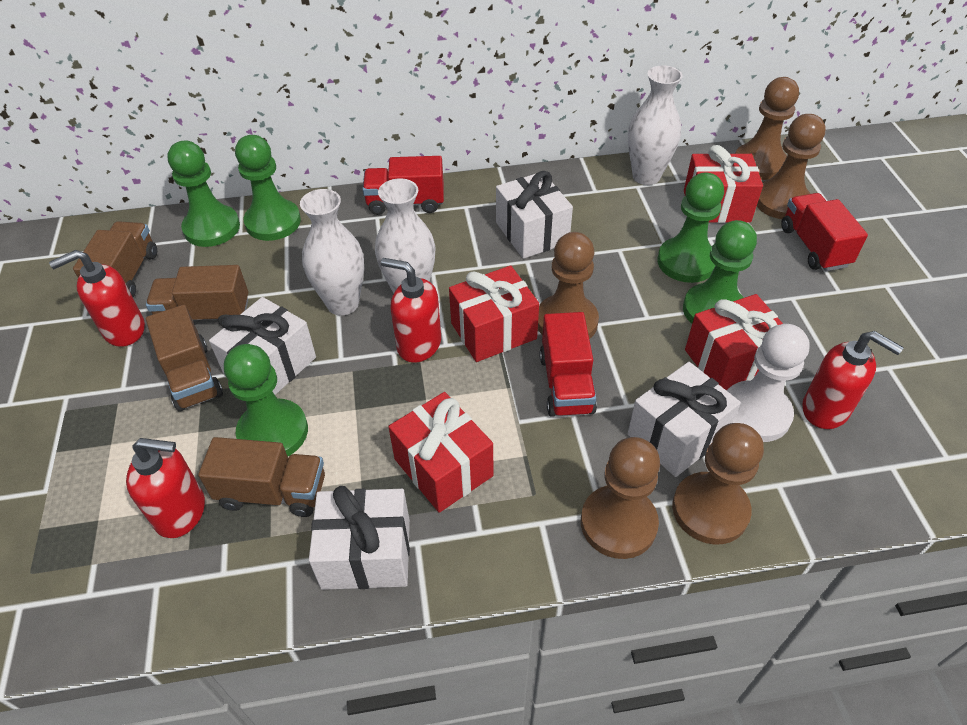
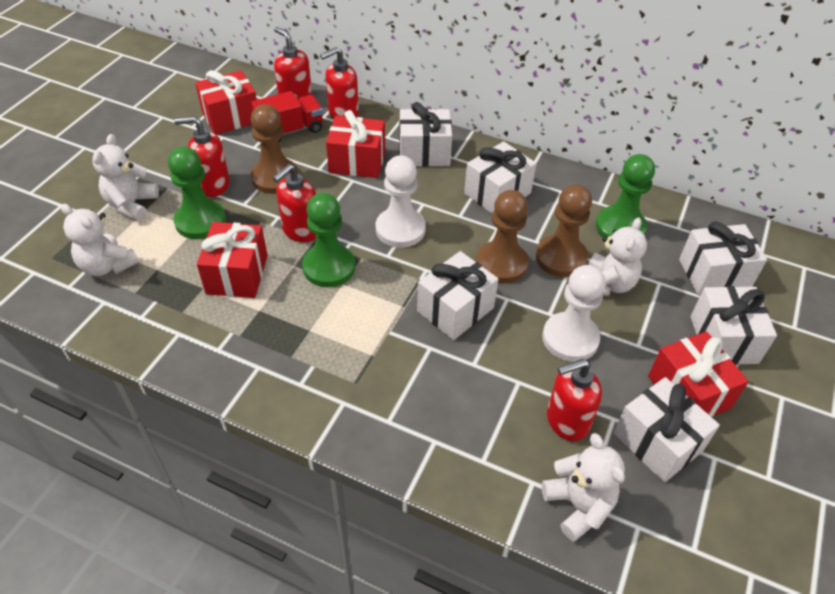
brown pawn: [538,232,599,339] [581,437,660,559] [672,423,764,544] [735,77,799,180] [757,114,826,219] = 5 -> [251,104,299,194] [476,190,529,283] [536,184,592,277] = 3
brown truck: [73,221,157,297] [146,265,248,327] [146,305,223,412] [198,437,325,517] = 4 -> none = 0
green pawn: [167,141,240,247] [224,344,308,456] [235,135,301,241] [657,172,724,283] [683,220,757,324] = 5 -> [168,147,226,239] [302,193,355,287] [596,154,655,238] = 3
red soap dispenser: [49,250,145,347] [126,438,205,538] [381,258,441,362] [802,331,904,429] = 4 -> [174,116,230,197] [273,164,316,242] [274,27,312,98] [320,47,359,119] [547,359,602,441] = 5
red truck: [362,156,444,215] [539,312,597,417] [781,193,868,271] = 3 -> [251,91,323,143] = 1
white gift: [209,297,316,395] [309,486,410,590] [496,171,573,259] [628,362,741,477] = 4 -> [399,102,452,167] [417,251,498,340] [464,141,537,213] [614,377,720,482] [679,222,767,295] [690,286,777,365] = 6
white pawn: [727,324,810,442] = 1 -> [376,155,426,248] [542,265,606,362] = 2
white teddy bear: none = 0 -> [61,204,139,276] [92,134,159,221] [542,433,625,541] [588,217,647,296] = 4
white vase: [300,189,364,316] [375,179,436,293] [628,65,683,185] = 3 -> none = 0

